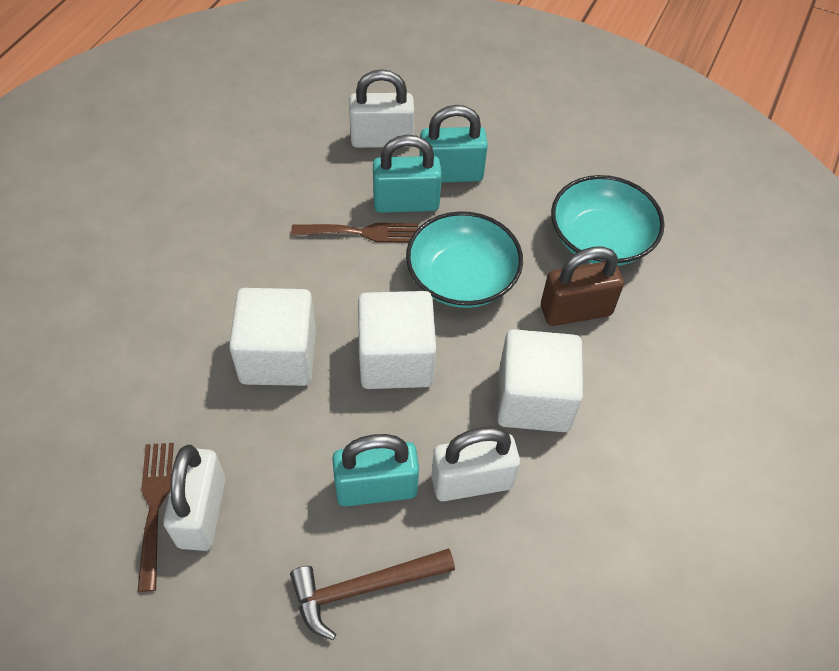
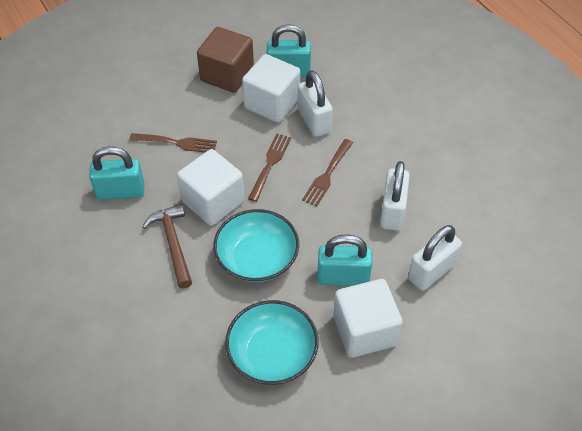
brown cube: none = 0 -> [197,27,254,93] = 1
brown fork: [137,443,174,592] [291,223,418,243] = 2 -> [129,133,217,153] [248,133,291,202] [302,139,353,206] = 3
brown padlock: [541,246,624,326] = 1 -> none = 0

